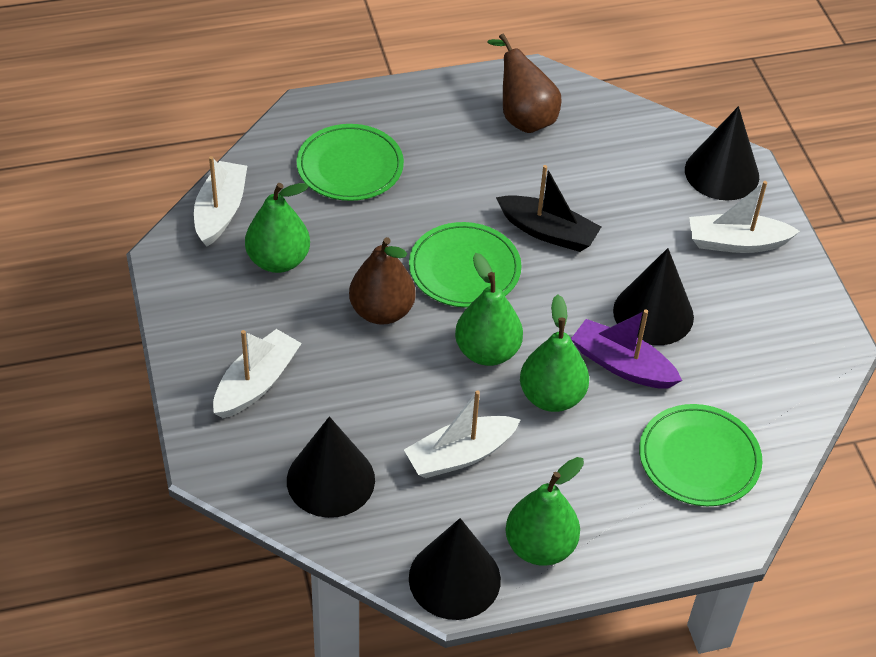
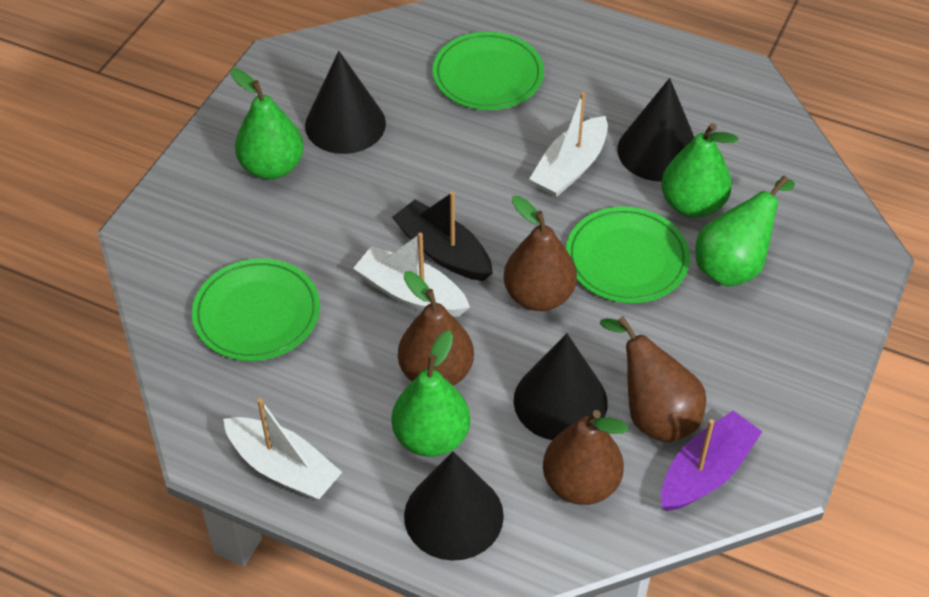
brown pear: [349,237,416,325] [487,33,562,133] = 2 -> [398,271,474,386] [504,196,577,311] [543,410,628,505] [600,316,706,442] = 4
white boat: [194,156,247,247] [213,329,302,418] [404,391,521,478] [689,181,800,253] = 4 -> [223,398,342,500] [353,233,470,317] [529,92,608,197] = 3

